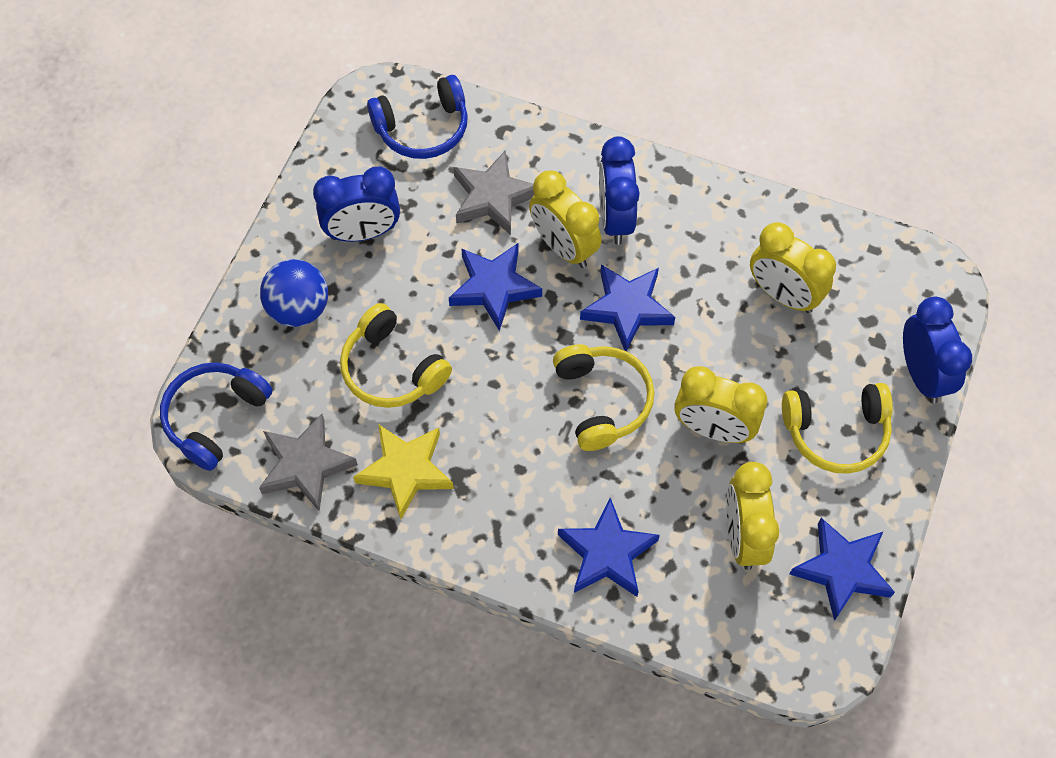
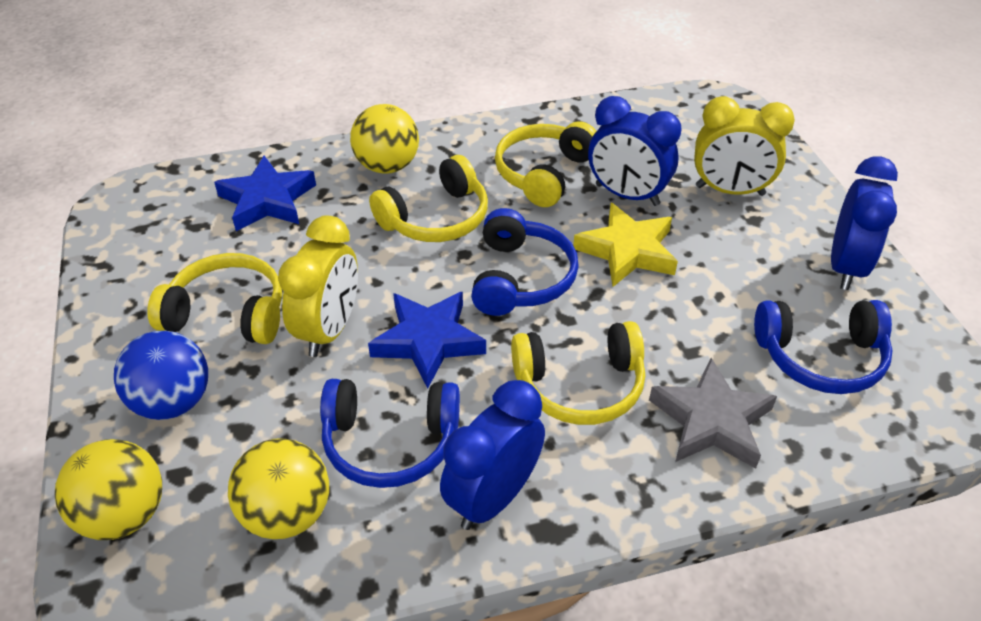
blue headphones: [160,362,273,471] [367,75,468,159] = 2 -> [320,379,460,488] [471,208,579,316] [754,300,893,394] = 3
blue star: [449,243,542,331] [558,498,660,597] [580,264,675,351] [790,518,895,621] = 4 -> [214,156,316,231] [368,291,486,388] = 2
grey star: [259,414,358,511] [453,150,534,235] = 2 -> [649,358,777,469] = 1
yellow ball: none = 0 -> [55,439,162,540] [228,438,329,539] [350,104,419,174] = 3
yellow clock: [529,170,601,268] [674,366,768,443] [726,462,779,570] [750,222,836,313] = 4 -> [278,215,358,357] [694,96,795,196] = 2
yellow headphones: [340,303,452,408] [553,344,654,451] [782,383,893,474] = 3 -> [147,253,282,344] [369,155,488,242] [495,121,596,207] [511,321,645,425] = 4

